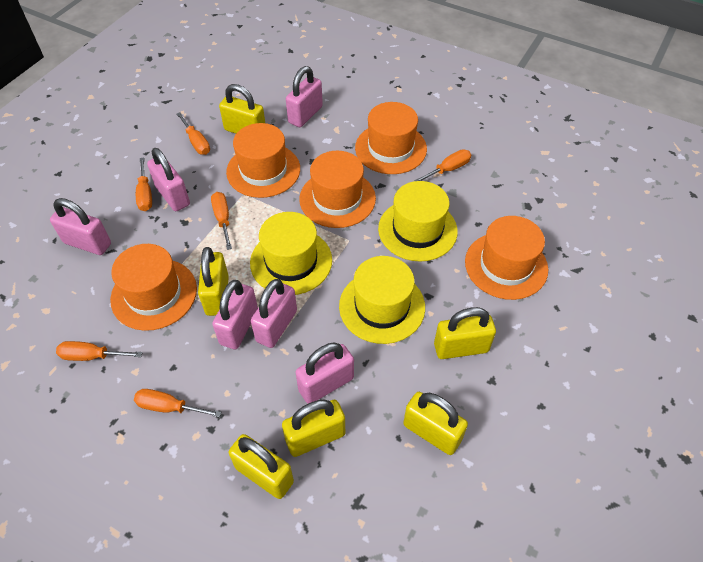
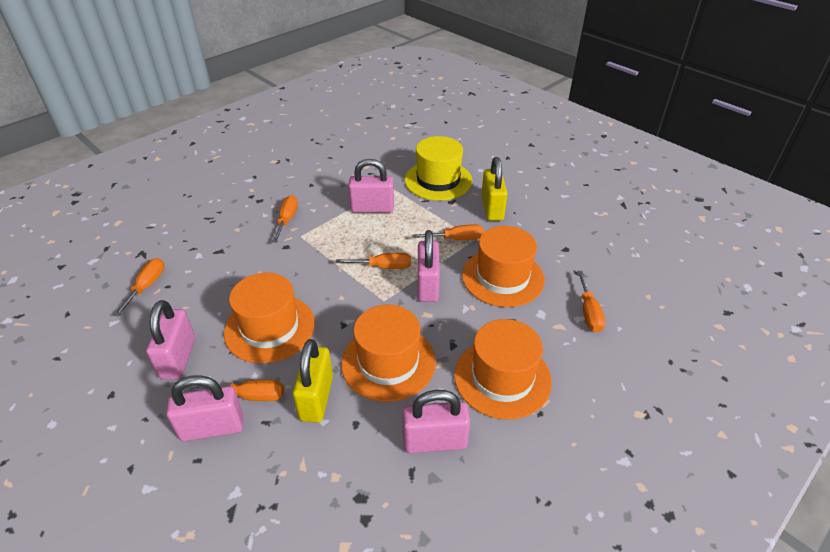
orange hat: [110,244,197,331] [226,123,300,198] [299,151,376,228] [355,102,427,174] [465,216,548,300] = 5 -> [224,273,315,363] [341,304,436,402] [454,319,552,420] [462,226,545,307] = 4
pink padlock: [50,198,111,255] [147,148,190,211] [212,280,258,349] [251,279,297,348] [286,66,323,127] [295,343,354,404] = 6 -> [146,300,195,379] [166,375,243,442] [348,159,394,213] [402,390,470,453] [418,230,440,302] = 5
yellow hat: [250,212,332,295] [339,256,425,344] [378,181,458,262] = 3 -> [404,136,472,201] = 1
yellow padlock: [198,247,229,316] [219,84,265,134] [229,434,294,499] [282,400,345,457] [403,392,468,455] [434,307,496,359] = 6 -> [293,339,333,423] [481,157,508,221] = 2

